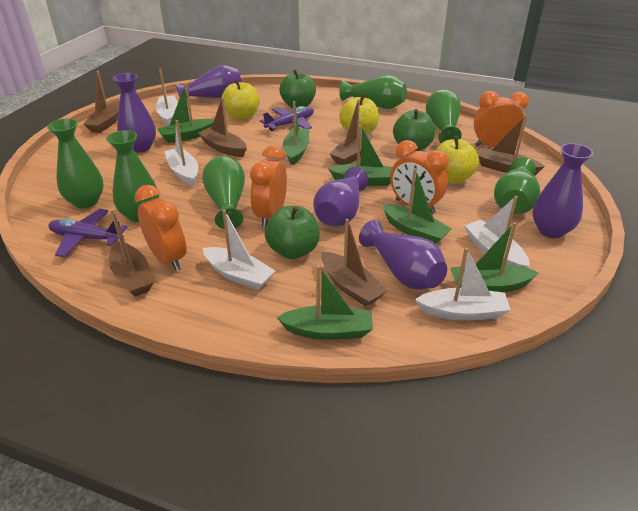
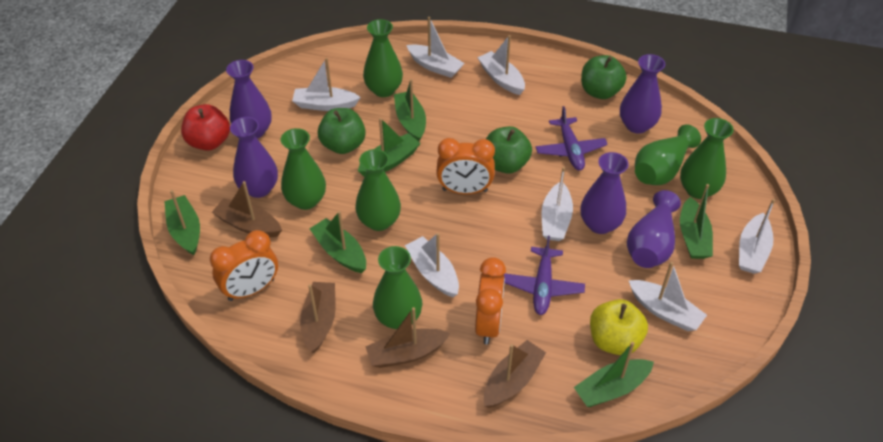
brown boat: [83,71,120,133] [109,209,153,297] [198,97,247,157] [321,219,387,307] [330,99,372,165] [477,115,545,176] = 6 -> [212,181,282,237] [300,282,335,353] [365,307,451,368] [484,340,546,408] = 4
orange clock: [135,185,186,271] [250,146,287,227] [390,140,449,214] [474,91,529,147] = 4 -> [210,230,278,301] [436,138,495,194] [475,257,506,344] = 3
red apple: none = 0 -> [181,104,230,151] = 1
white boat: [155,69,178,126] [164,120,198,186] [203,209,275,290] [415,248,511,321] [464,196,530,268] = 5 -> [292,58,361,111] [405,233,459,297] [406,17,465,78] [477,35,525,95] [542,167,573,241] [628,262,707,331] [739,199,775,274] = 7
yellow apple: [221,79,260,120] [339,94,379,134] [436,136,479,184] = 3 -> [590,299,648,355] = 1

